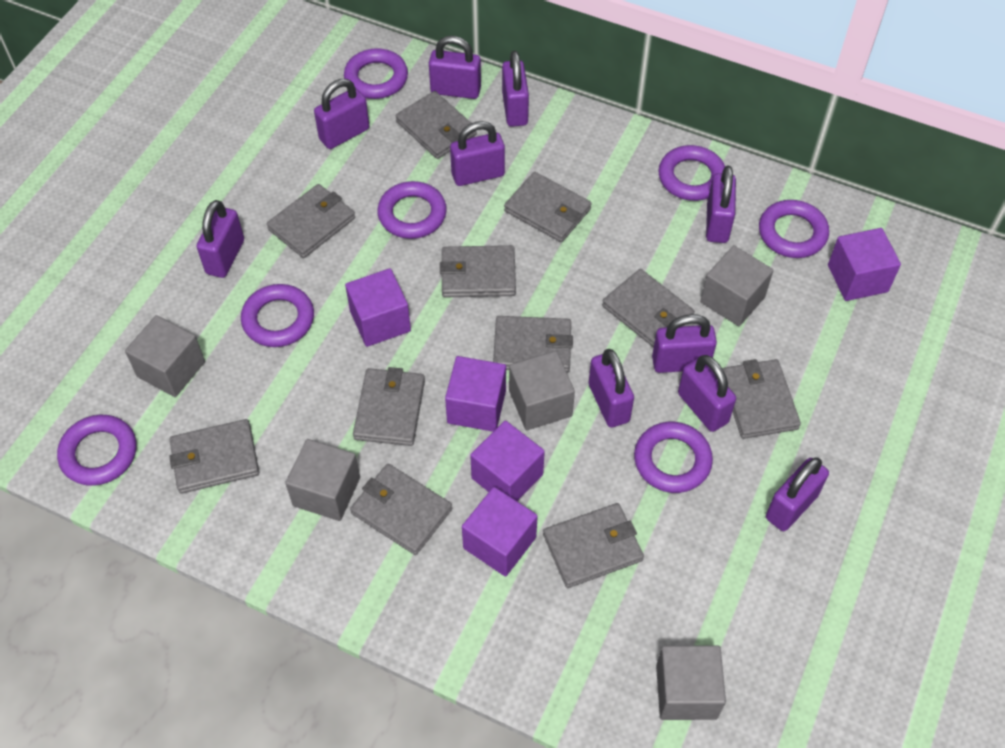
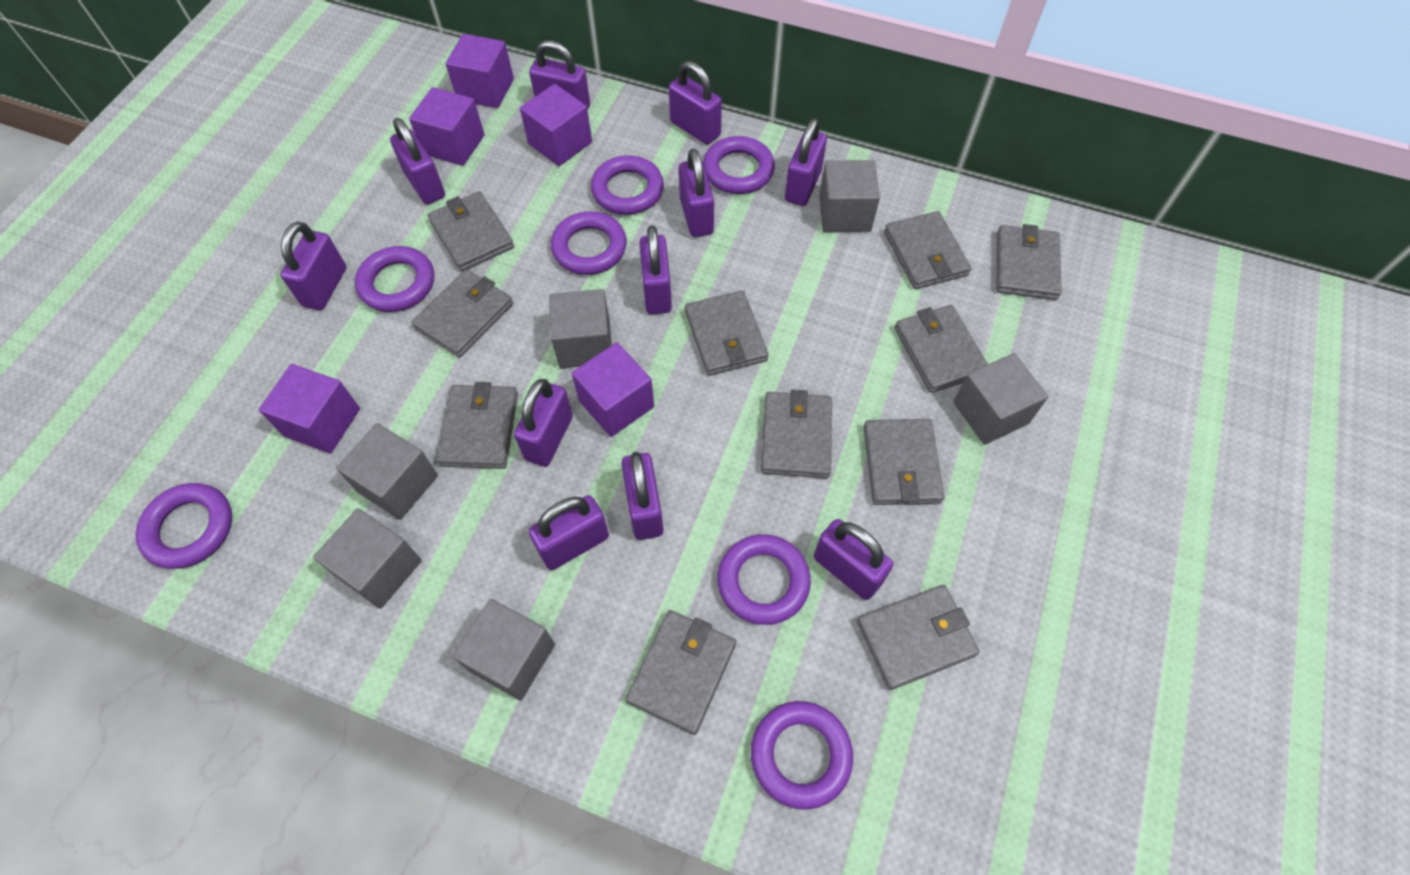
grey cube: [125,315,205,397] [285,439,360,521] [509,351,575,430] [656,646,726,720] [700,245,774,326] = 5 -> [313,508,422,609] [336,423,438,520] [453,599,555,701] [549,289,612,369] [819,160,880,232] [953,353,1048,445] = 6
purple padlock: [197,200,244,278] [314,79,370,149] [429,36,481,99] [450,121,505,186] [502,50,529,127] [588,349,634,428] [652,314,717,373] [678,355,736,432] [706,166,736,243] [766,457,829,531] = 10 -> [280,221,346,310] [390,118,445,204] [514,379,573,467] [529,40,590,110] [529,495,609,570] [621,452,664,540] [639,226,672,314] [669,61,722,144] [679,149,714,237] [785,118,827,206] [814,519,893,600] = 11

